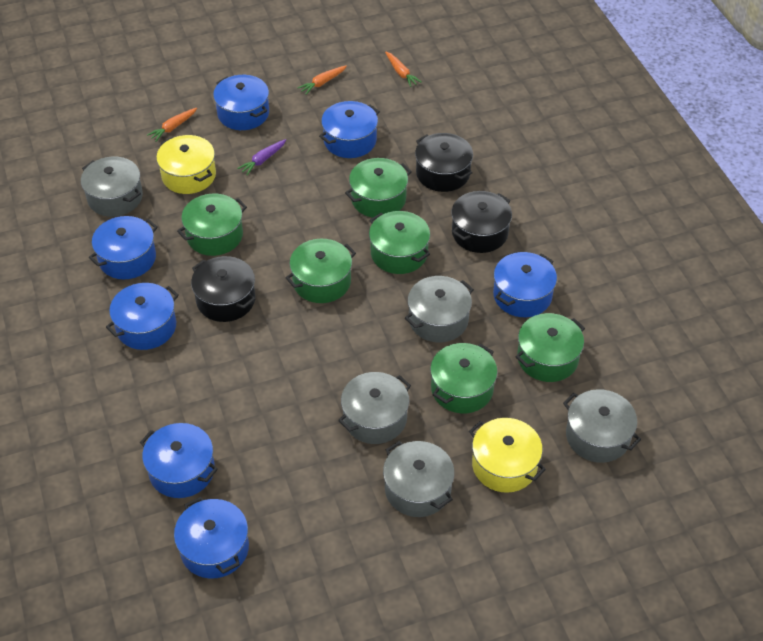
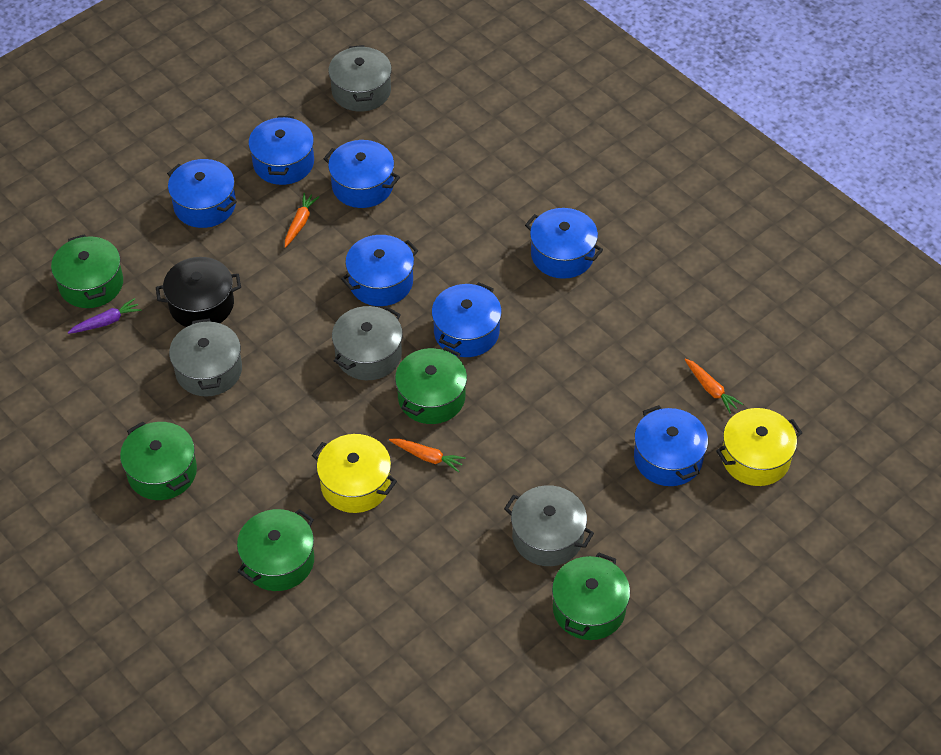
black pot: [191,256,256,322] [415,133,473,192] [451,191,512,253] = 3 -> [156,257,241,327] = 1
green pot: [177,194,247,256] [285,239,356,303] [345,158,412,218] [369,211,430,274] [430,343,498,413] [516,313,585,382] = 6 -> [51,234,123,308] [120,422,197,500] [237,509,314,591] [395,347,467,424] [552,552,630,640] = 5
grey pot: [81,157,143,217] [338,372,411,444] [383,441,454,517] [405,276,474,342] [563,389,641,463] = 5 -> [169,318,242,397] [328,45,392,112] [332,306,403,380] [504,485,594,566] = 4

